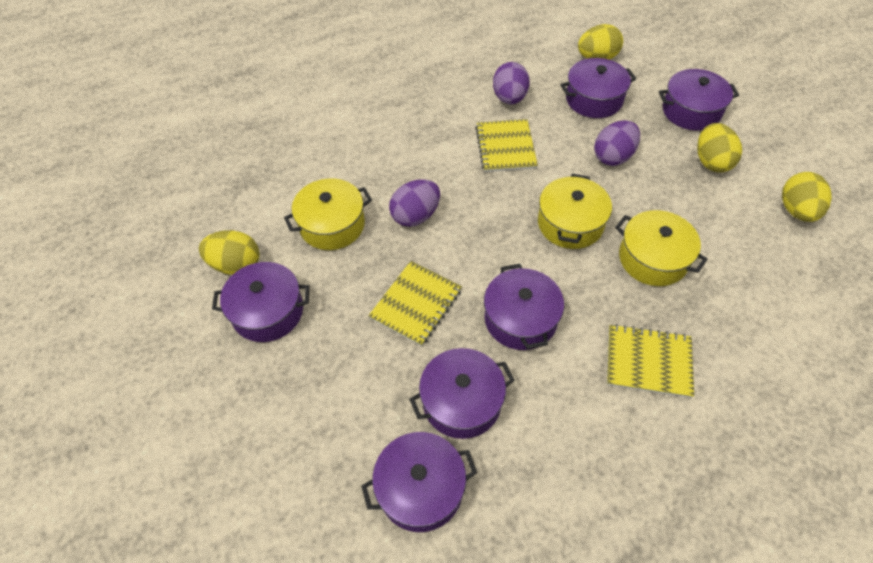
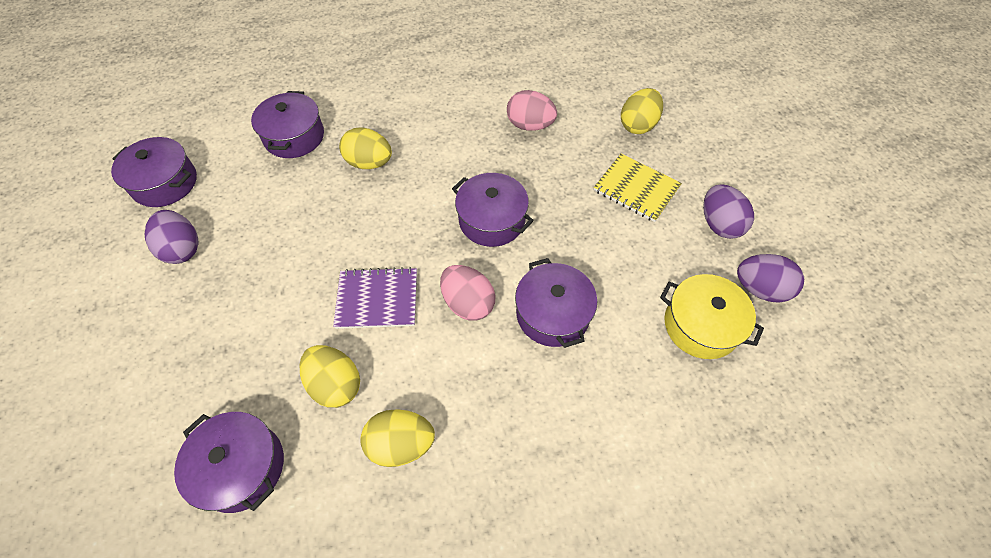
pink egg: none = 0 -> [440,265,496,321] [507,90,557,131] = 2
purple notebook: none = 0 -> [333,267,417,329] = 1
purple pot: [212,262,310,342] [361,432,477,532] [410,348,515,439] [484,264,564,350] [560,58,636,118] [659,69,739,131] = 6 -> [111,137,197,207] [174,412,284,513] [251,91,324,158] [452,173,534,247] [515,258,597,348] = 5
yellow notebook: [369,261,462,346] [476,119,538,172] [607,324,694,398] = 3 -> [594,154,682,222] = 1
yellow pot: [284,178,372,250] [538,174,612,249] [615,210,708,286] = 3 -> [660,274,764,359] = 1

